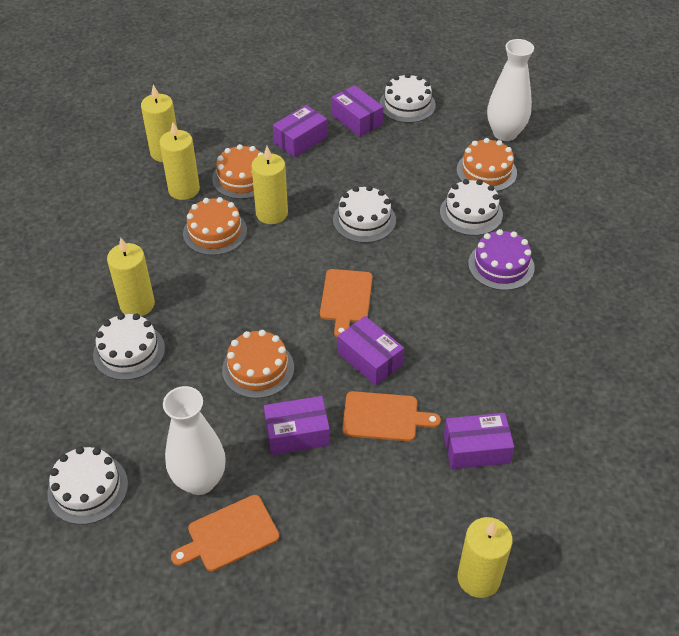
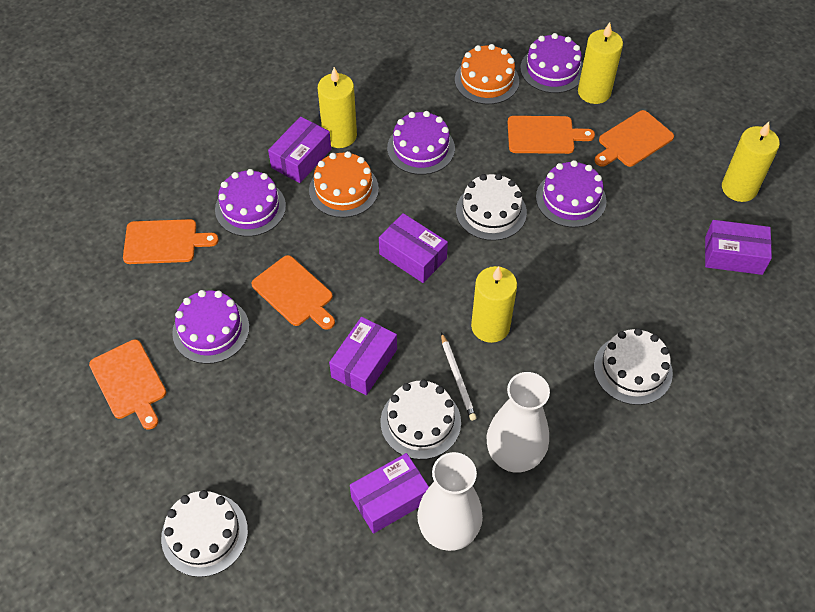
orange cake: [183,197,247,255] [212,144,263,199] [222,330,294,399] [457,138,517,192] = 4 -> [309,151,379,218] [455,44,519,104] = 2
orange cutting board: [171,495,279,572] [320,269,372,338] [342,391,441,441] = 3 -> [89,339,166,430] [123,219,219,264] [251,255,335,330] [508,116,595,154] [594,110,674,167] = 5
purple cake: [468,229,535,290] = 1 -> [172,290,249,364] [215,169,286,237] [387,111,455,175] [520,33,583,93] [536,160,607,228] = 5
white cake: [47,446,128,525] [93,313,165,380] [333,185,396,243] [379,73,436,123] [440,179,503,236] = 5 -> [161,490,248,577] [381,380,461,460] [456,173,527,241] [594,328,673,405] = 4
white pencil: none = 0 -> [441,332,477,421] = 1
yellow candle: [107,238,155,316] [141,85,177,162] [159,122,200,200] [251,146,288,224] [458,517,513,598] = 5 -> [318,67,357,148] [471,266,517,343] [578,22,623,104] [722,122,780,202] = 4

